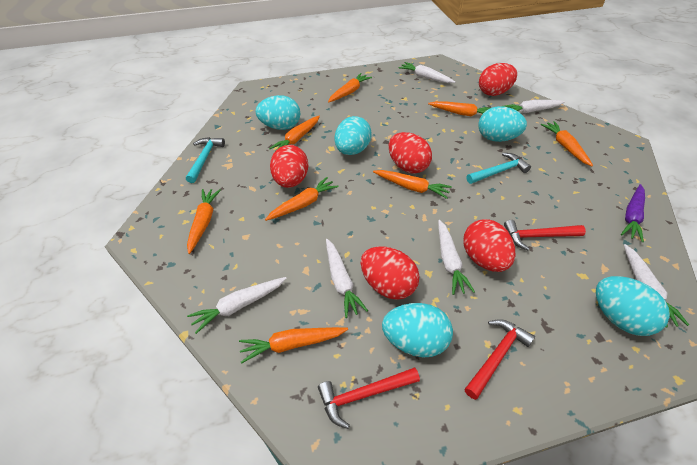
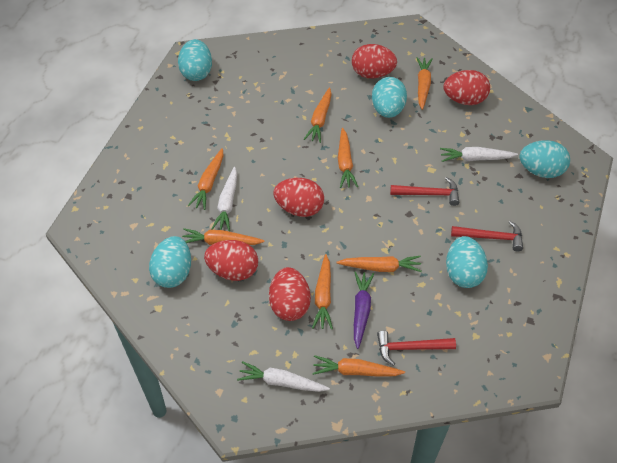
turquoise hammer: [186,137,225,183] [466,153,531,184] = 2 -> none = 0
white carrot: [187,277,287,334] [326,239,368,318] [399,62,455,83] [438,220,475,295] [503,100,565,113] [624,244,689,328] = 6 -> [211,167,237,231] [237,361,330,392] [440,147,518,162] = 3

